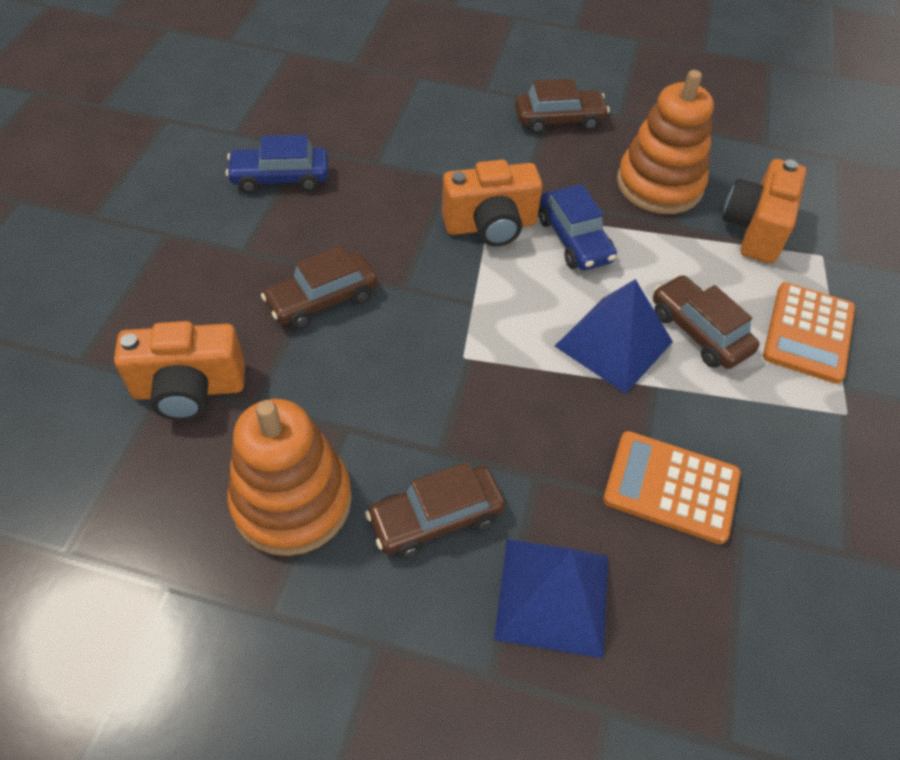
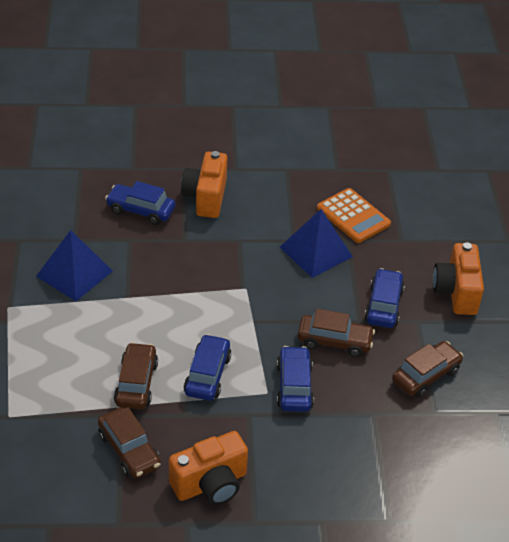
blue car: [226,135,328,193] [539,184,617,270] = 2 -> [105,181,176,225] [184,334,231,401] [277,346,314,412] [364,268,405,328] = 4
orange calculator: [603,431,741,544] [763,282,855,384] = 2 -> [317,188,391,243] = 1
orange stacking toy: [228,399,352,556] [617,70,714,214] = 2 -> none = 0

